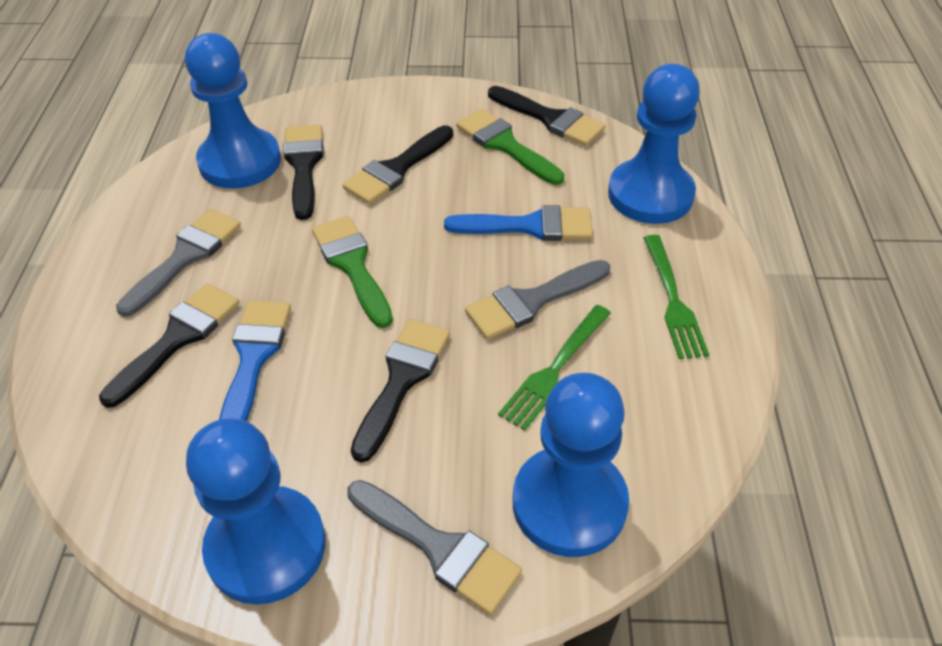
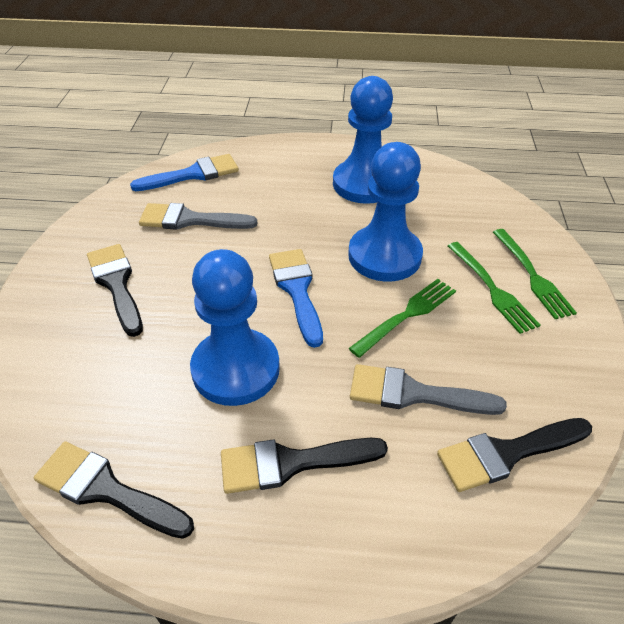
black brush: [99,283,239,408] [283,125,324,220] [343,125,453,204] [351,319,450,463] [488,86,605,146] = 5 -> [34,441,194,539] [87,244,143,337] [221,438,388,494] [437,418,592,492] = 4
blue pawn: [185,33,281,189] [186,418,325,605] [513,373,629,557] [608,64,700,224] = 4 -> [190,249,280,406] [333,76,393,204] [348,142,423,282] = 3
green brush: [312,216,393,328] [456,109,564,185] = 2 -> none = 0
green fork: [498,305,611,431] [644,235,709,359] = 2 -> [349,279,456,358] [448,242,541,334] [493,229,577,319] = 3
grey brush: [116,209,241,317] [347,480,522,614] [465,260,610,339] = 3 -> [139,203,257,229] [350,364,507,415] = 2

